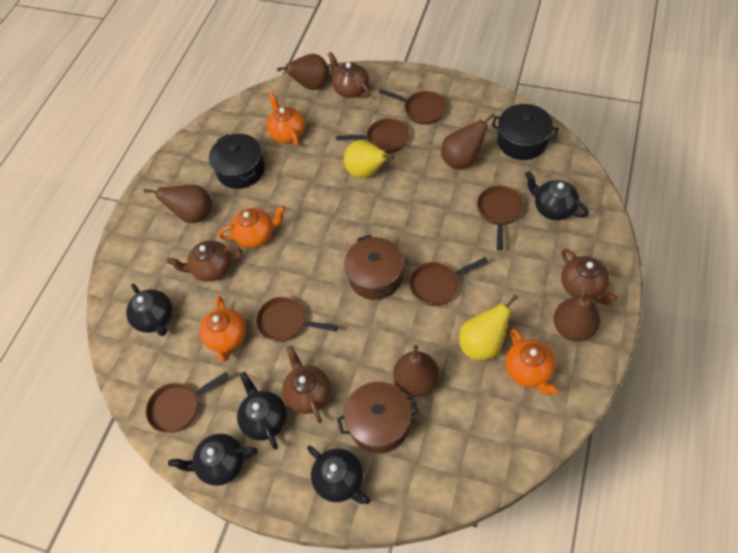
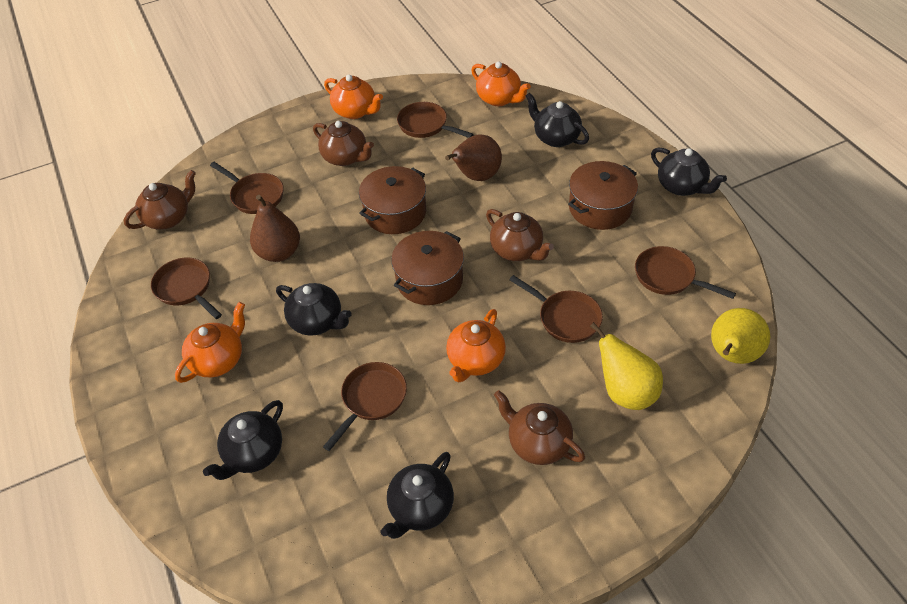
black pot: [209,134,265,189] [492,104,559,160] = 2 -> none = 0
brown pear: [144,185,212,223] [277,54,329,90] [393,345,439,397] [441,113,495,169] [553,291,600,342] = 5 -> [250,195,300,262] [445,135,502,181] = 2
brown pot: [337,382,419,453] [344,234,404,300] = 2 -> [359,166,426,234] [391,231,464,305] [568,161,638,230] = 3

